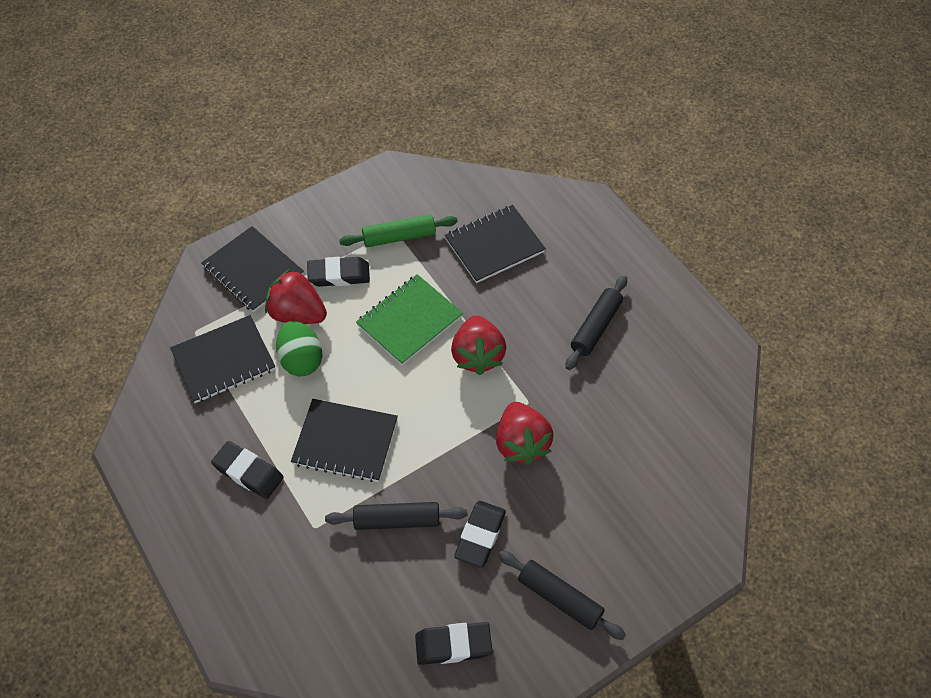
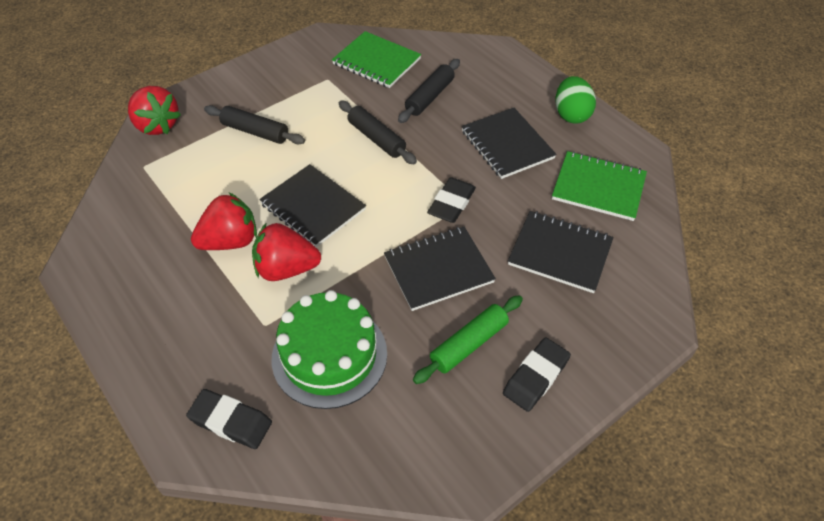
black eraser: [211,441,284,499] [307,257,370,287] [415,622,492,665] [454,501,506,568] = 4 -> [186,389,272,449] [427,177,476,223] [503,338,571,412] = 3
green cake: none = 0 -> [272,290,387,409] = 1
green notebook: [356,274,463,365] = 1 -> [332,31,421,88] [552,151,647,221] = 2

